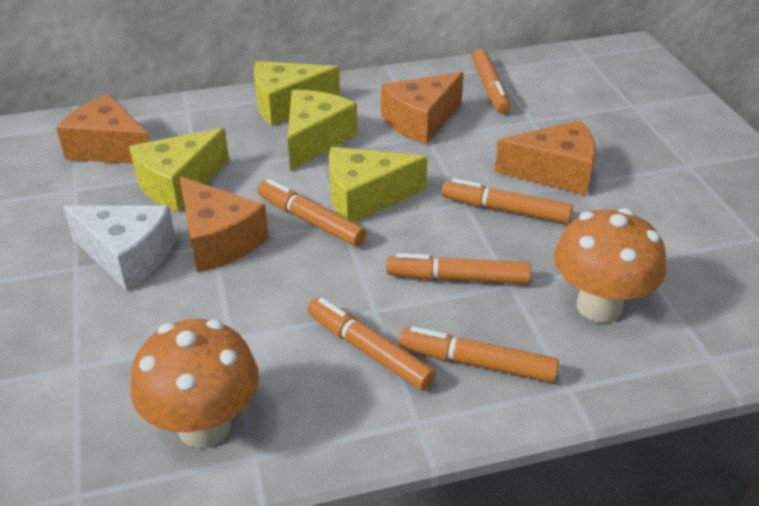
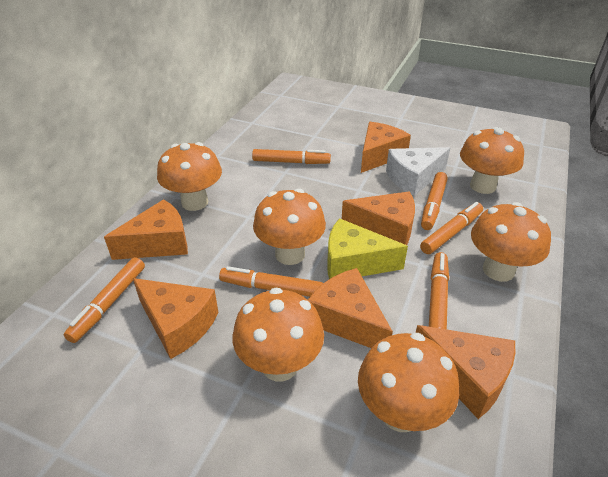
orange cheese: [56,94,150,164] [179,176,269,272] [381,72,464,144] [495,120,596,195] = 4 -> [104,199,188,260] [133,278,219,359] [308,268,393,348] [342,191,415,245] [361,122,411,173] [416,325,515,419] = 6
orange mushroom: [130,319,259,448] [554,208,666,323] = 2 -> [157,142,222,211] [233,288,324,382] [253,188,326,265] [358,333,459,432] [460,127,524,194] [471,202,551,282] = 6
yellow cheese: [129,128,229,212] [254,61,340,126] [288,90,357,171] [329,147,427,222] = 4 -> [327,218,408,279] = 1

